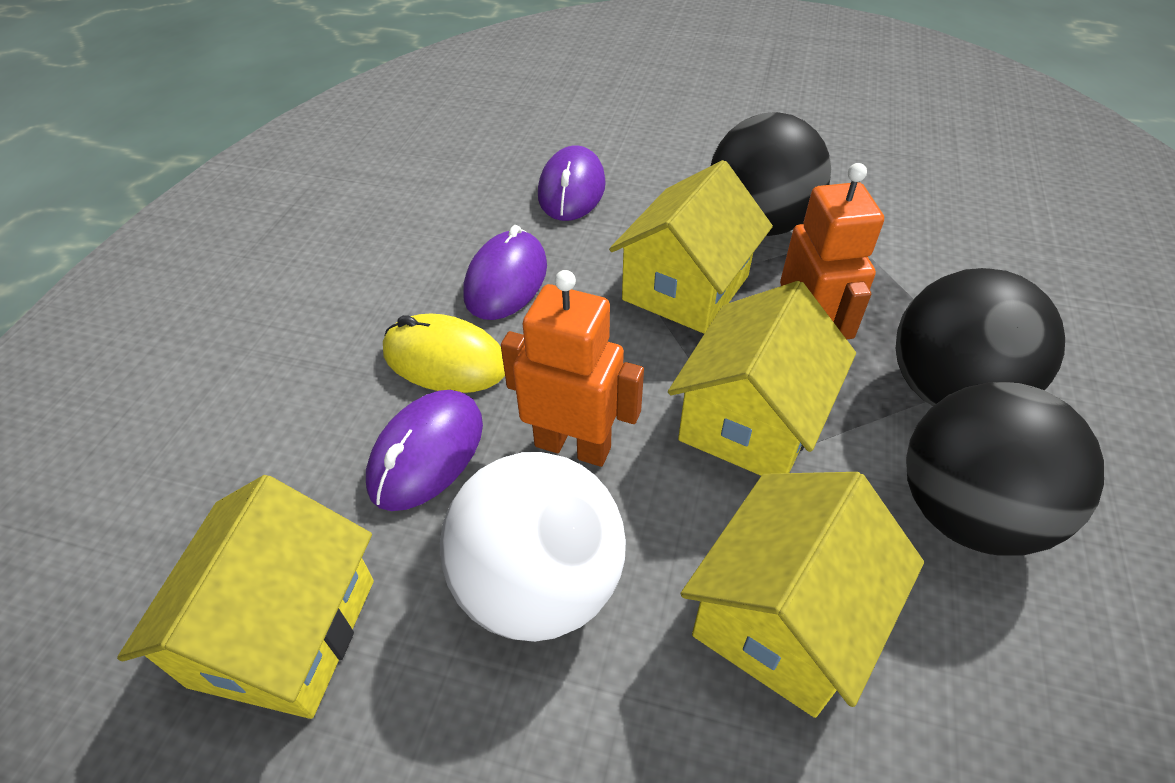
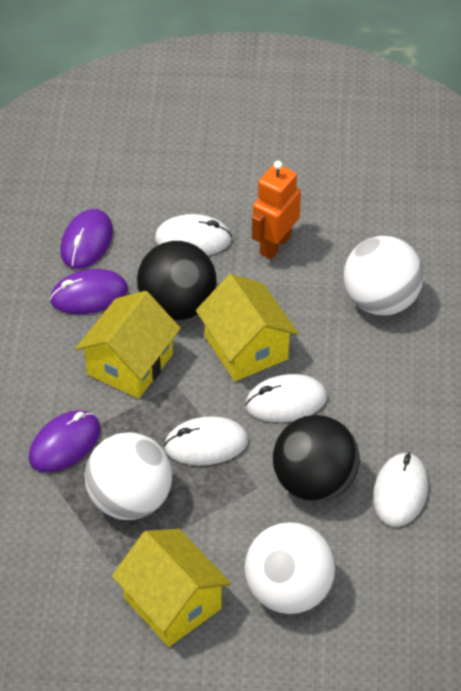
black ball: [711,112,831,236] [896,268,1065,406] [906,382,1104,556] = 3 -> [137,241,217,320] [273,415,360,502] = 2
orange robot: [501,270,644,467] [780,163,884,339] = 2 -> [252,161,301,259] = 1
white ball: [440,452,626,642] = 1 -> [85,432,172,520] [245,522,336,614] [344,236,424,316] = 3
white mouse: none = 0 -> [155,214,232,255] [164,416,248,465] [245,374,327,422] [373,452,428,527] = 4
yellow house: [117,475,374,719] [609,160,773,334] [668,281,856,476] [681,472,924,718] = 4 -> [75,291,181,399] [112,529,231,647] [196,274,298,381] = 3
yellow mouse: [383,314,505,393] = 1 -> none = 0

